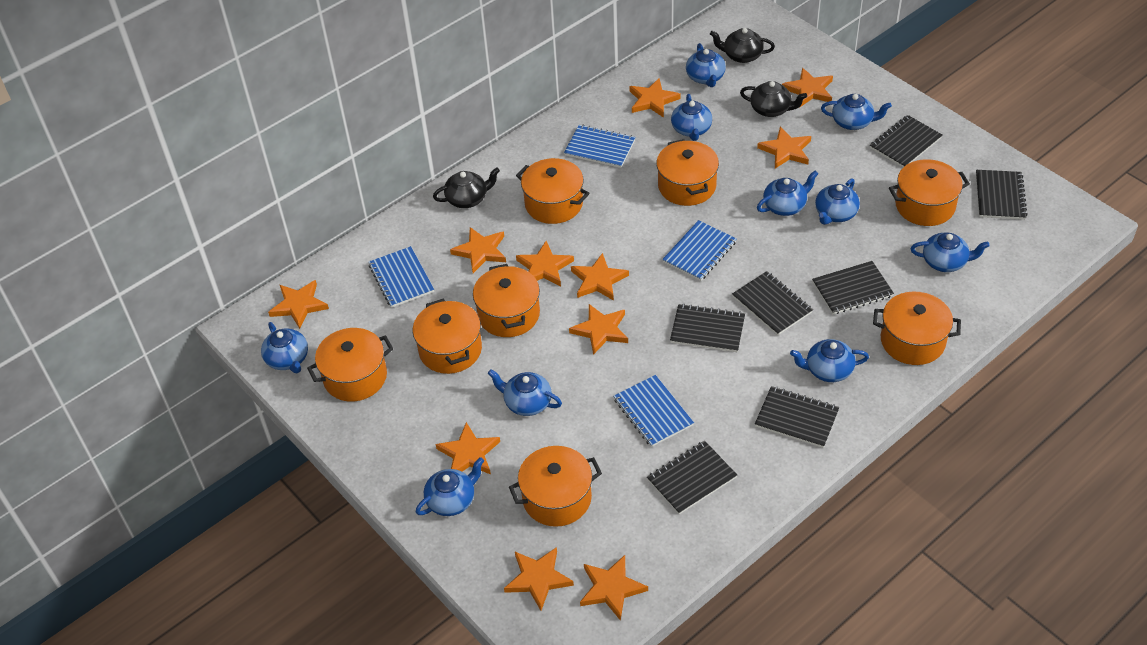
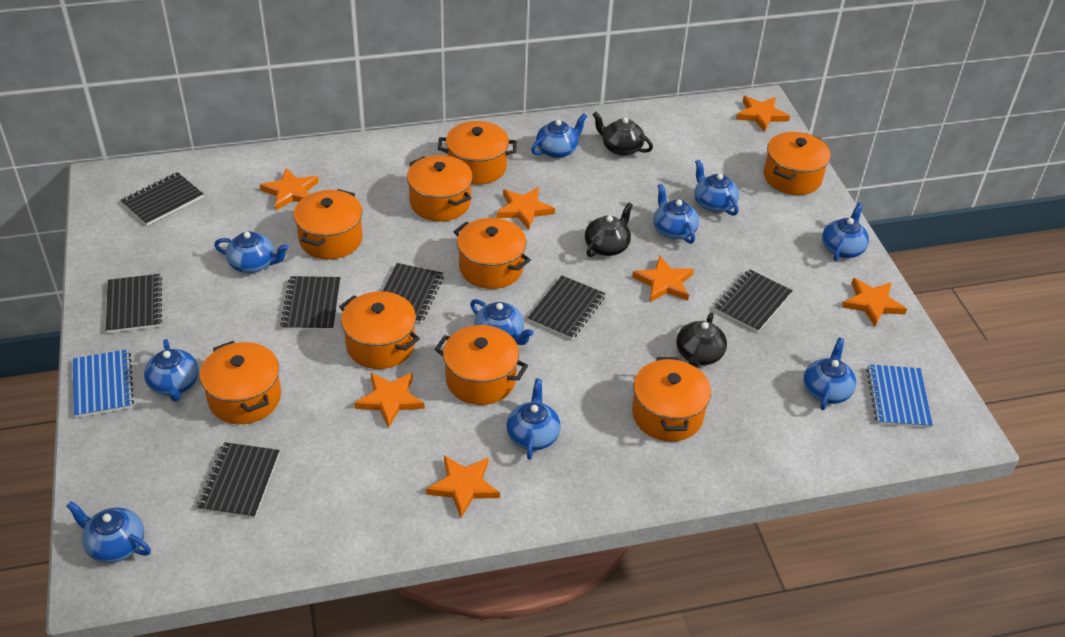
blue notebook: [369,246,434,308] [564,125,635,168] [613,375,694,447] [662,220,737,281] = 4 -> [73,349,134,418] [866,364,933,428] = 2
orange pot: [307,328,393,401] [413,299,482,374] [473,264,540,337] [509,446,602,527] [516,158,590,224] [656,139,719,206] [873,292,961,365] [889,159,970,226] = 8 -> [200,341,281,424] [294,189,363,259] [339,291,420,369] [407,155,473,221] [434,325,528,405] [438,121,517,185] [453,218,531,289] [632,357,711,442] [764,132,831,195] = 9
orange star: [268,280,329,329] [436,422,500,474] [450,227,506,273] [504,547,574,611] [516,241,574,286] [569,304,628,355] [571,253,629,301] [580,555,648,621] [629,78,681,118] [757,127,811,169] [782,68,833,107] = 11 -> [260,168,319,210] [354,372,425,428] [426,455,500,518] [497,187,555,230] [632,256,694,302] [736,96,790,132] [842,278,907,327] = 7

